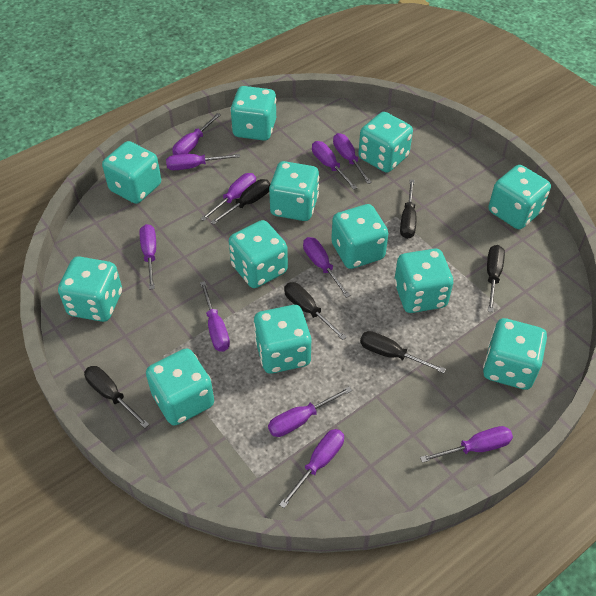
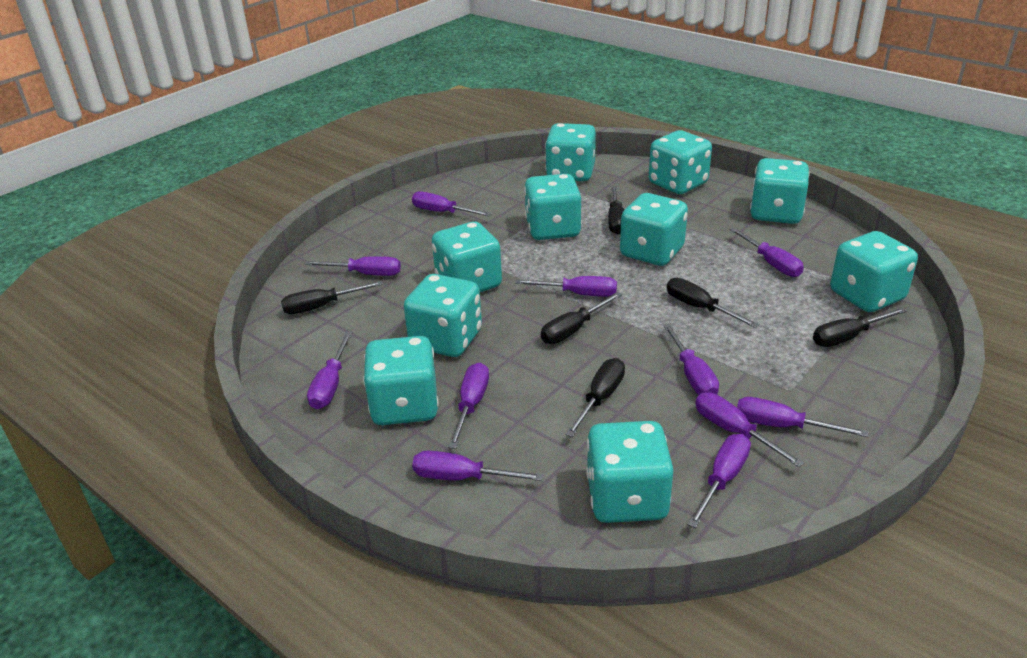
turquoise dice: [58,256,122,322] [102,141,161,204] [146,348,214,426] [229,220,288,288] [230,86,276,141] [253,305,311,374] [269,161,319,221] [331,204,389,269] [358,112,413,173] [394,249,453,313] [483,318,547,390] [489,165,551,229] = 12 -> [363,336,439,425] [404,274,482,357] [432,222,502,292] [524,174,582,240] [545,123,596,181] [586,421,674,523] [620,193,688,266] [649,130,712,194] [750,158,810,224] [830,231,918,312] = 10

